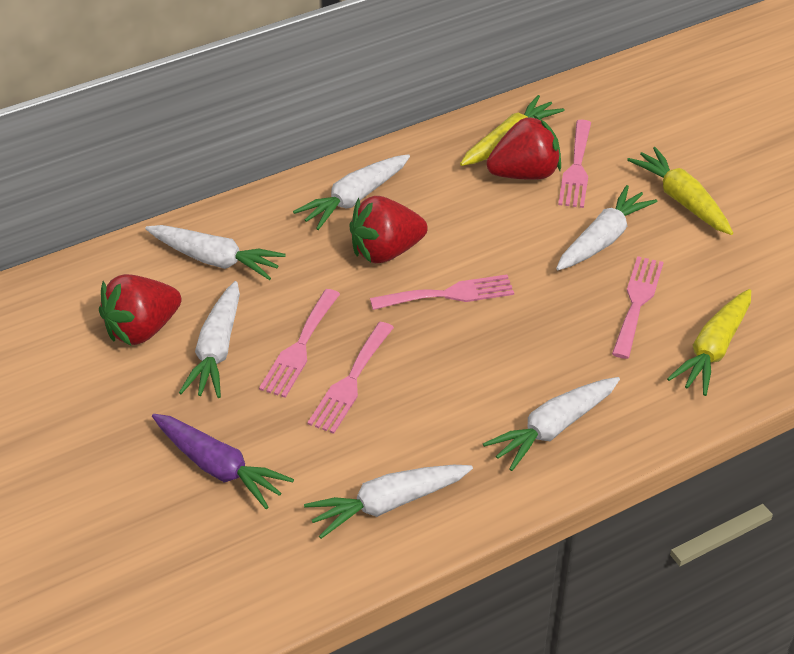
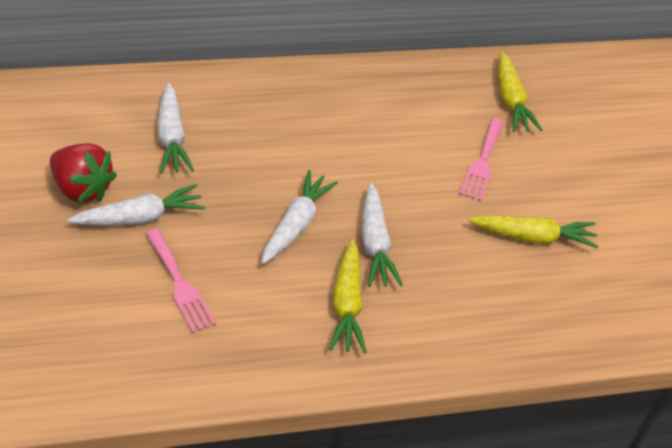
pink fork: [259,289,340,398] [307,322,394,434] [370,274,514,310] [558,120,591,208] [612,256,664,359] = 5 -> [146,229,216,333] [460,118,504,201] = 2
purple carrot: [152,414,294,509] = 1 -> none = 0
red strawberry: [99,274,182,346] [349,196,428,263] [486,115,561,180] = 3 -> [50,143,117,204] = 1
white carrot: [145,225,286,280] [179,281,240,398] [293,154,410,230] [304,465,473,539] [483,377,620,471] [556,185,657,270] = 6 -> [68,184,206,226] [157,83,194,173] [261,170,338,264] [361,183,403,287] = 4

